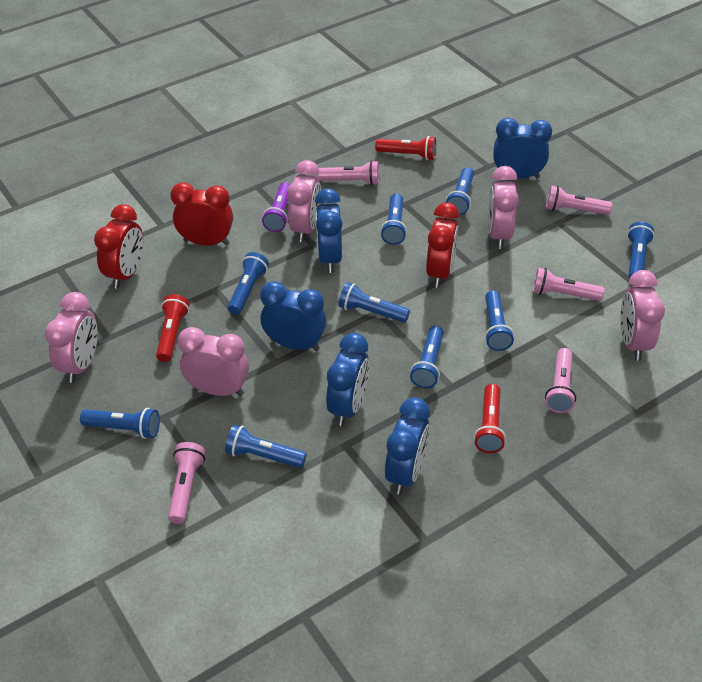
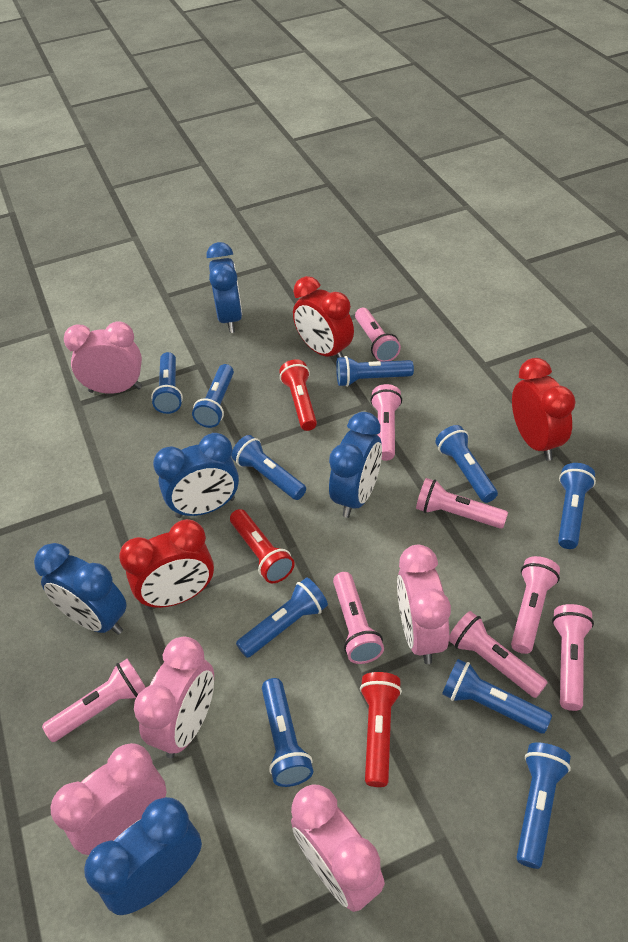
blue flashlight: [80,408,160,439] [225,425,307,468] [228,252,269,315] [338,282,410,323] [380,193,407,245] [410,326,444,388] [446,167,474,215] [485,290,514,351] [627,222,655,279] = 9 -> [151,352,183,414] [192,364,234,428] [231,435,306,500] [236,577,328,658] [262,678,313,787] [336,356,414,387] [435,425,498,503] [442,659,552,734] [516,742,571,869] [558,463,596,549] = 10
pink flashlight: [168,442,205,524] [317,160,380,185] [533,268,605,301] [545,348,576,413] [546,185,612,215] = 5 -> [42,659,146,742] [333,572,384,664] [355,308,401,362] [370,384,402,461] [416,478,508,529] [449,611,548,698] [511,556,560,654] [552,604,594,711] = 8
purple flashlight: [262,182,290,232] = 1 -> none = 0

